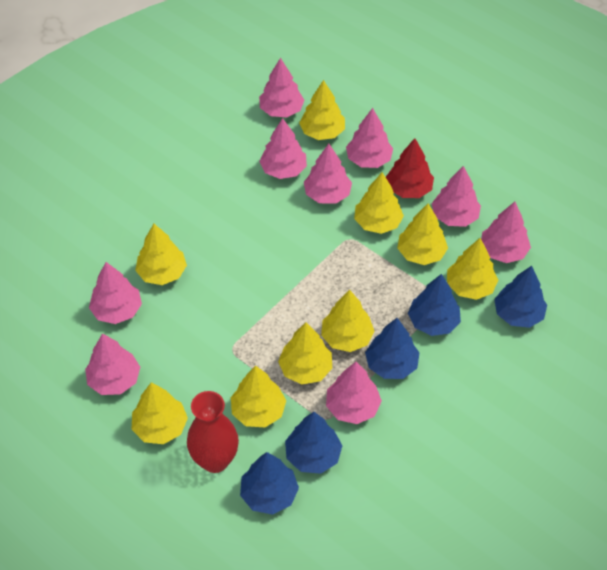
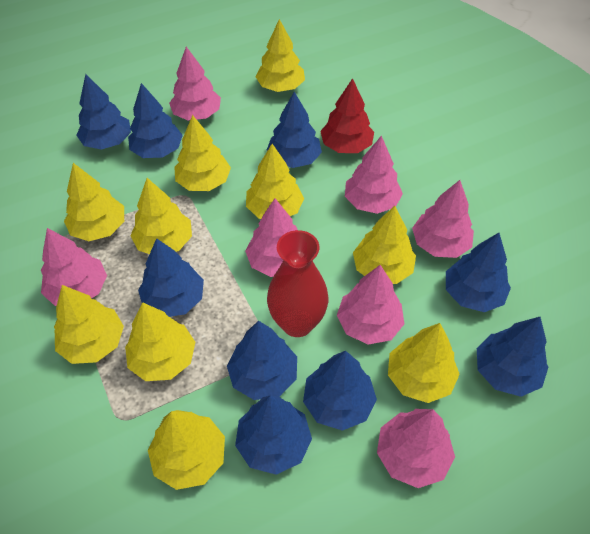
blue tree: [240,452,299,515] [285,412,342,474] [365,318,419,379] [408,274,461,336] [494,266,547,328] = 5 -> [76,74,131,150] [128,83,183,158] [138,238,204,317] [227,321,297,400] [235,396,312,475] [267,92,322,168] [303,351,377,431] [446,233,511,312] [477,317,548,397] = 9
pink tree: [85,333,140,395] [89,262,142,324] [259,58,305,118] [259,118,307,179] [304,144,352,204] [326,362,382,424] [346,108,393,168] [431,166,481,227] [481,202,531,263] = 9 -> [41,228,107,306] [169,47,221,121] [245,198,298,277] [337,265,404,345] [345,135,403,214] [377,409,455,488] [412,180,474,258] = 7
yellow tree: [132,382,188,444] [135,224,187,285] [231,366,286,427] [278,322,332,385] [299,80,345,140] [321,290,375,352] [354,172,404,234] [397,204,448,265] [447,238,498,300] = 9 -> [54,285,124,364] [64,163,124,241] [125,302,195,381] [130,178,192,254] [148,410,225,490] [174,115,231,191] [246,144,304,219] [256,19,305,92] [353,206,416,284] [388,323,460,403] = 10

